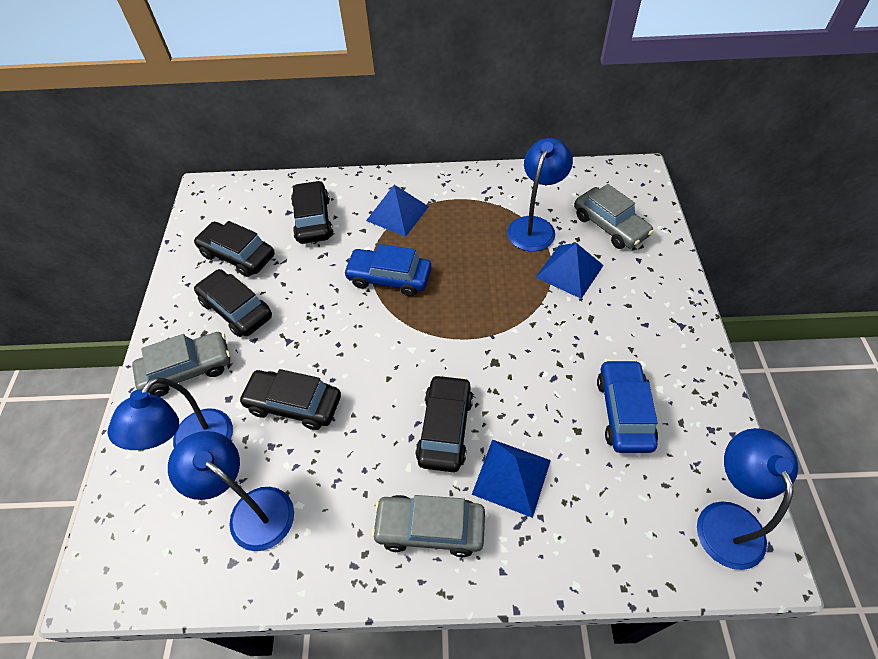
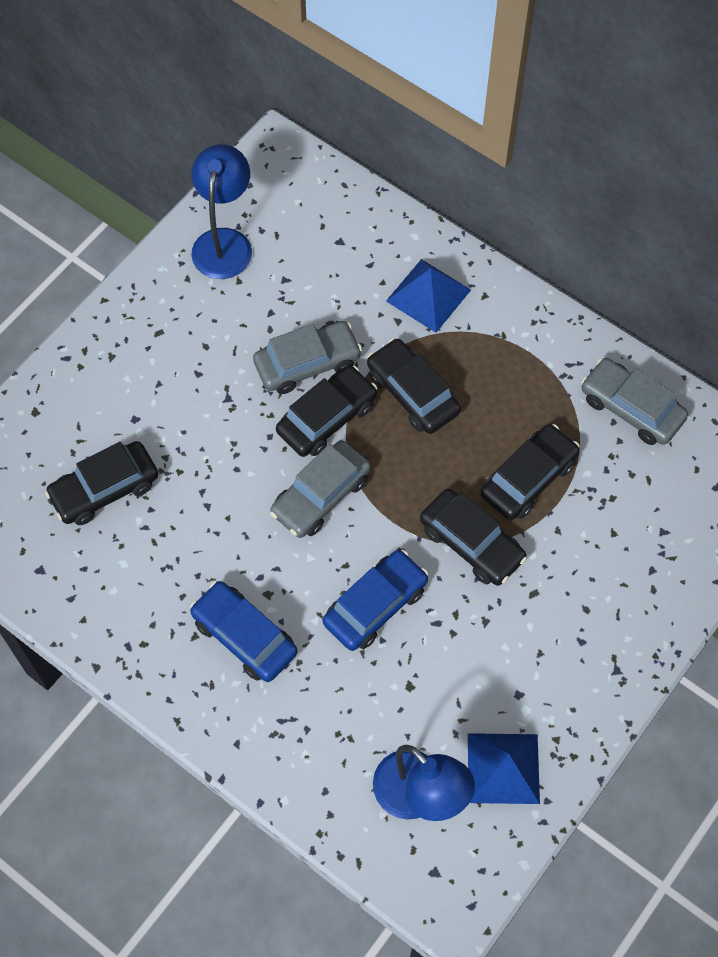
blue lamp: [108,377,233,450] [168,431,294,551] [507,138,573,251] [697,428,798,570] = 4 -> [191,144,252,279] [373,745,475,821] = 2
blue pyramid: [366,185,429,237] [472,439,551,518] [536,243,604,299] = 3 -> [386,259,471,333] [468,733,540,804] = 2

